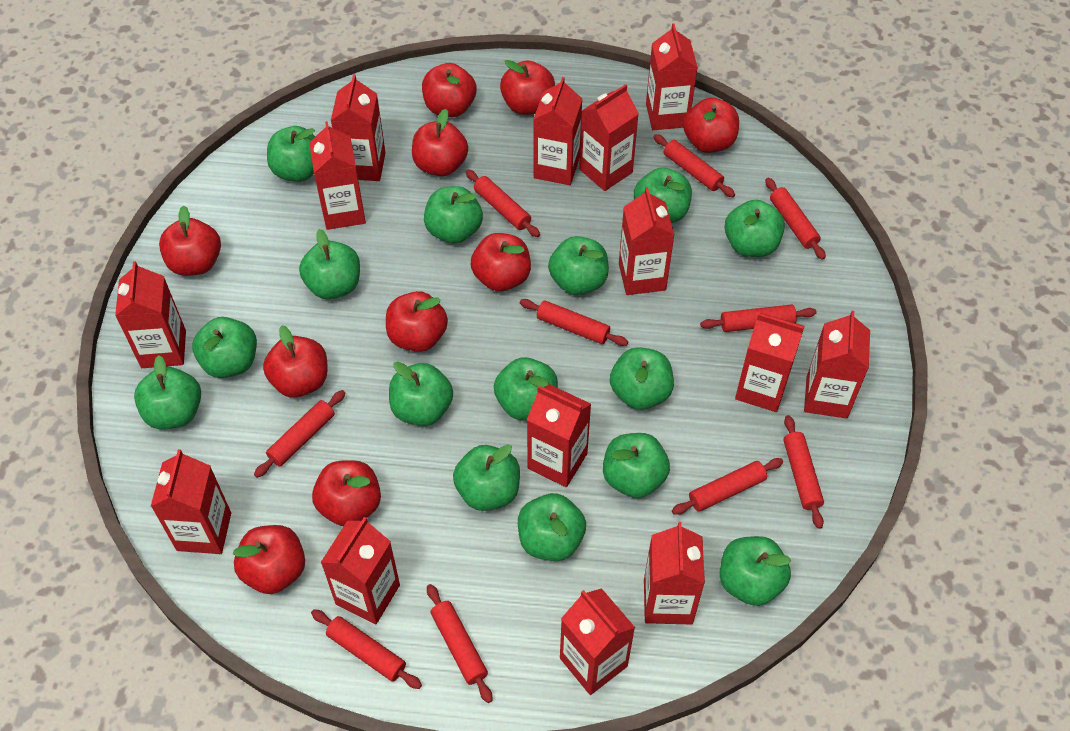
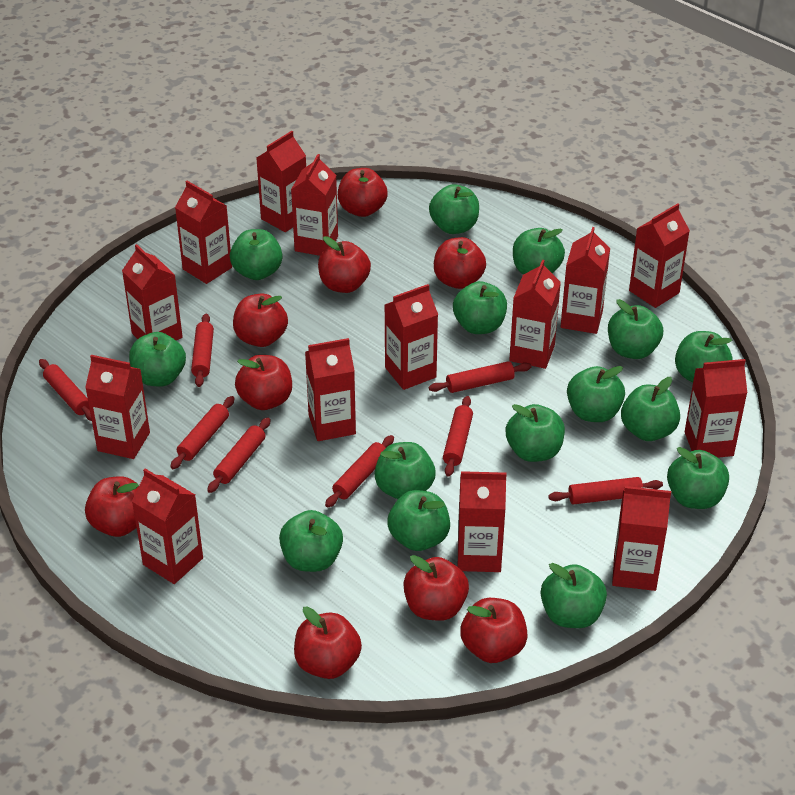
red apple: [159,205,221,276] [232,525,305,594] [263,325,327,397] [312,460,381,526] [386,291,448,352] [412,109,468,176] [422,63,477,117] [471,233,531,292] [500,60,555,115] [683,98,739,153] = 10 -> [85,476,139,537] [233,294,288,347] [235,355,292,410] [294,606,362,679] [318,236,371,293] [338,168,388,217] [403,555,469,621] [434,237,486,289] [460,598,528,663] = 9
red rolling pin: [254,390,345,478] [311,609,422,689] [427,584,492,703] [466,170,540,237] [520,299,628,346] [653,134,735,197] [672,458,783,515] [700,304,817,332] [765,178,826,260] [783,415,824,529] = 10 -> [39,359,92,421] [170,396,234,469] [191,313,214,387] [207,418,271,493] [325,435,394,508] [429,361,532,393] [443,396,473,477] [548,477,663,505] = 8

